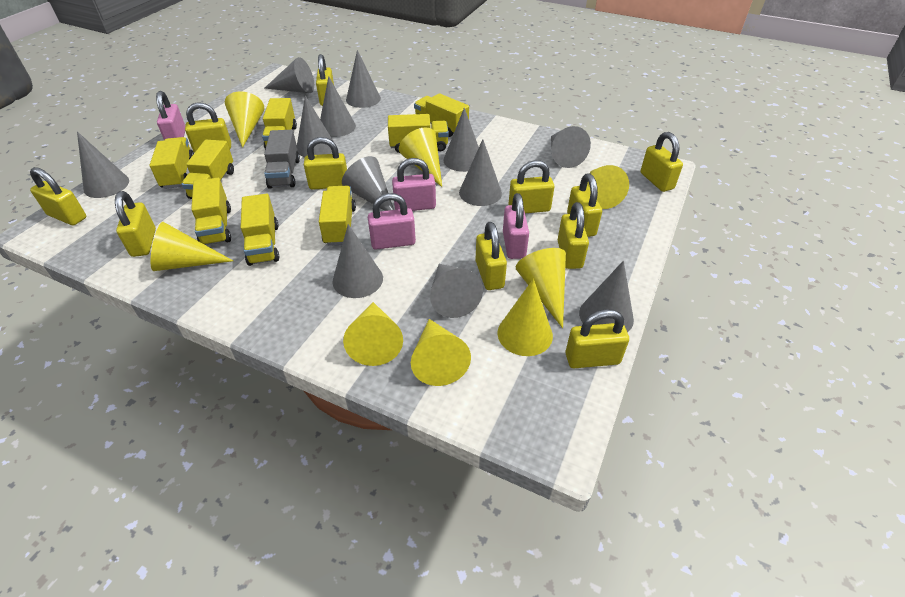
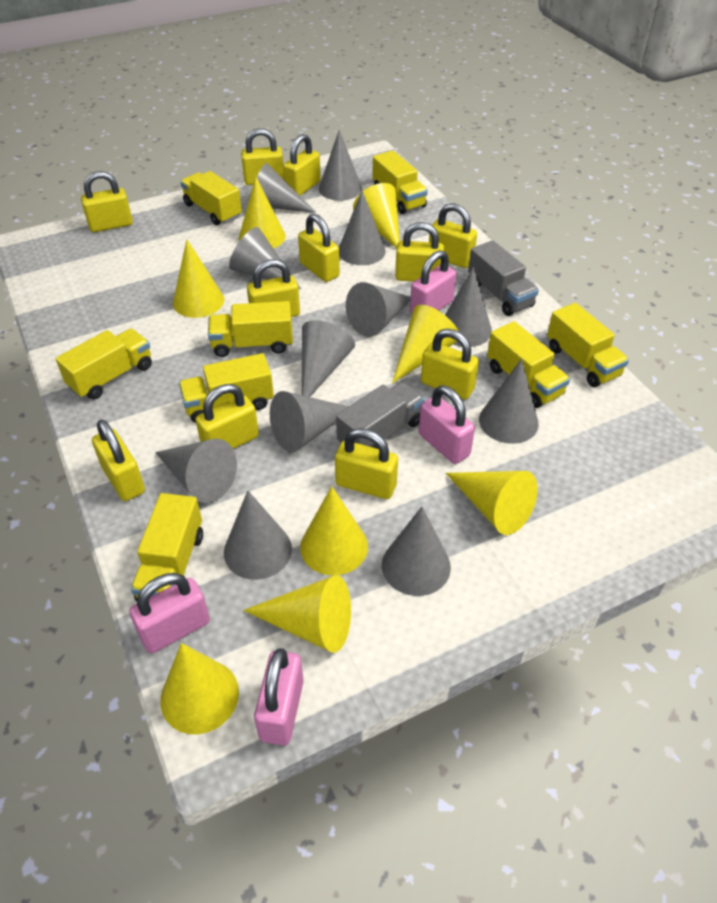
grey truck: [264,130,300,188] = 1 -> [336,382,425,449] [468,240,539,316] = 2

